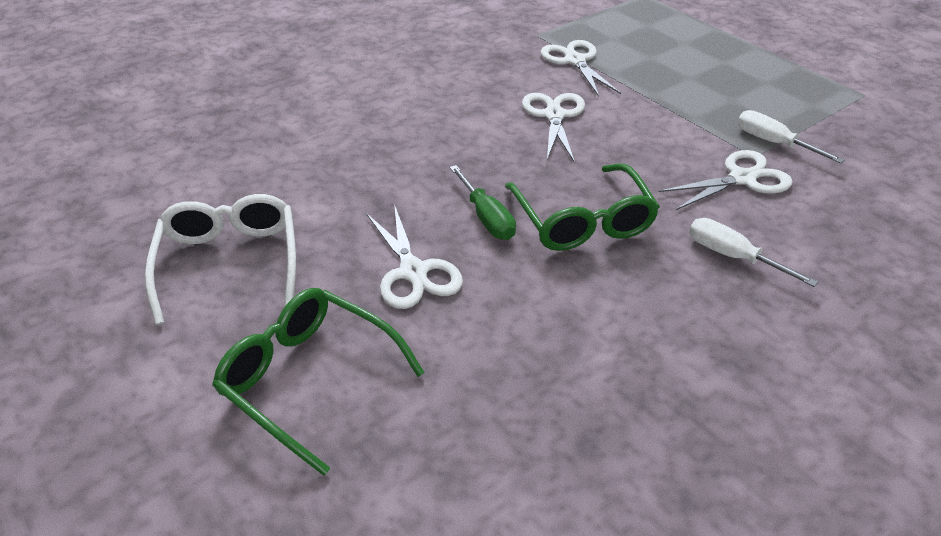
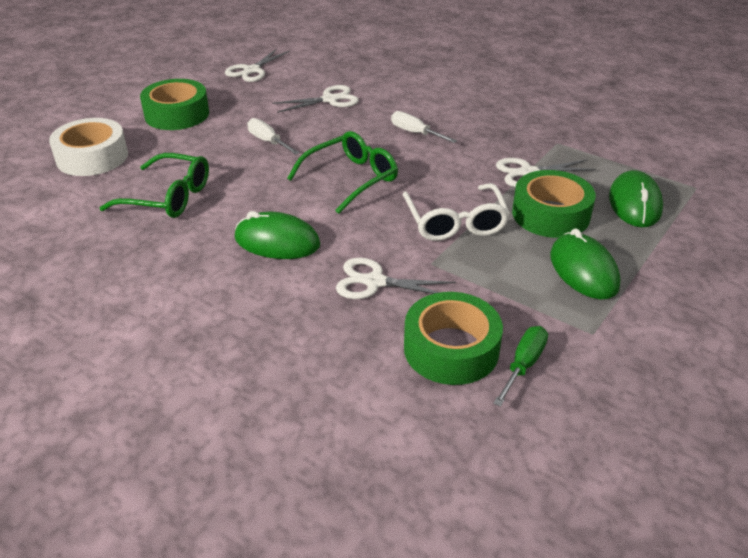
green mouse: none = 0 -> [235,211,320,259] [550,229,621,300] [609,170,663,227] = 3
green tape: none = 0 -> [140,79,209,130] [404,292,503,385] [512,170,596,238] = 3
white tape: none = 0 -> [49,118,128,176] = 1

